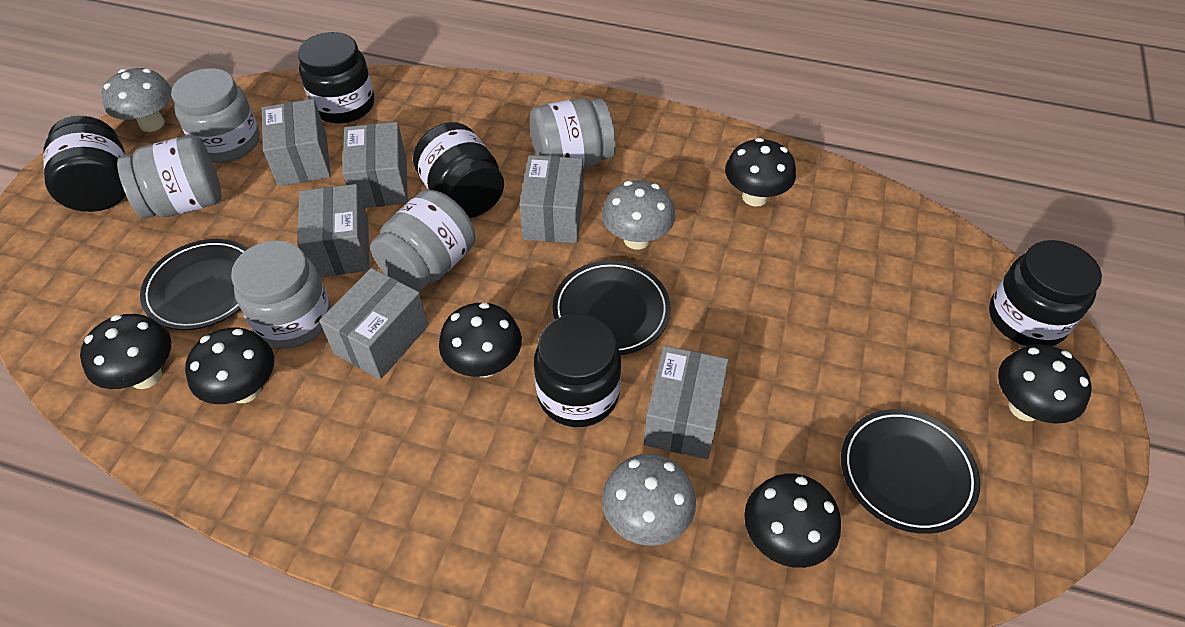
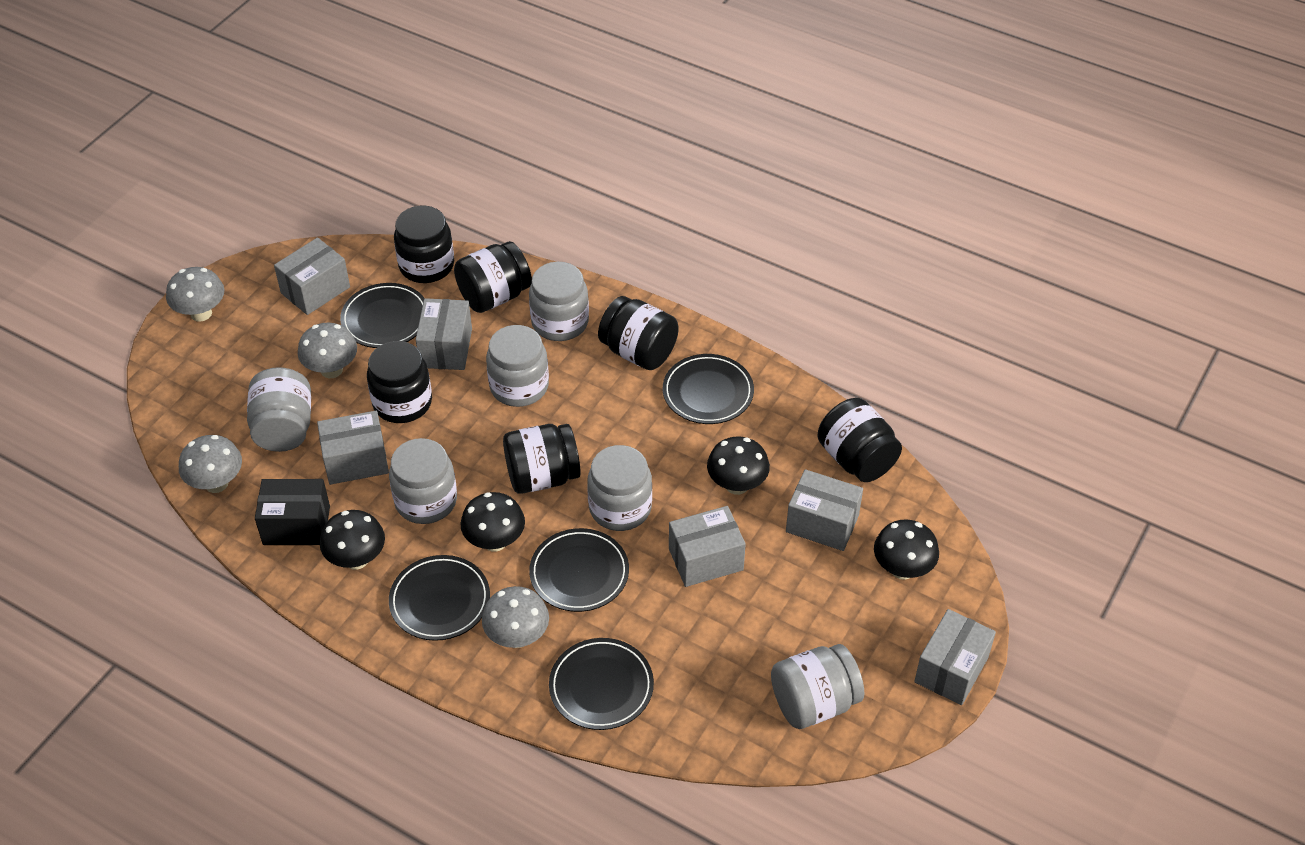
black box: none = 0 -> [255,479,330,545] = 1
black jar: [43,116,126,212] [298,32,374,124] [413,122,504,218] [534,314,621,427] [989,240,1102,346] = 5 -> [367,341,432,423] [394,206,454,283] [454,241,532,313] [503,424,581,494] [598,296,679,370] [817,398,902,482] = 6
black mushroom: [80,314,171,389] [185,327,274,404] [439,303,522,377] [725,138,796,207] [744,473,841,568] [998,345,1092,424] = 6 -> [320,510,385,570] [461,492,525,552] [707,436,770,495] [874,519,939,580] = 4
black plate: [140,239,248,330] [552,260,671,355] [841,409,980,534] = 3 -> [340,283,425,348] [389,555,490,641] [529,528,629,612] [549,638,654,730] [663,354,754,424] = 5
grey jar: [117,135,222,218] [171,68,260,163] [231,240,331,349] [370,190,475,292] [530,98,616,168] = 5 -> [247,367,311,452] [389,438,457,524] [486,325,549,407] [529,262,589,341] [587,445,652,531] [771,644,864,729] = 6
grey mushroom: [101,68,172,132] [602,180,675,250] [602,454,696,546] = 3 -> [166,267,224,321] [179,435,242,493] [298,323,357,378] [482,586,549,648] = 4

